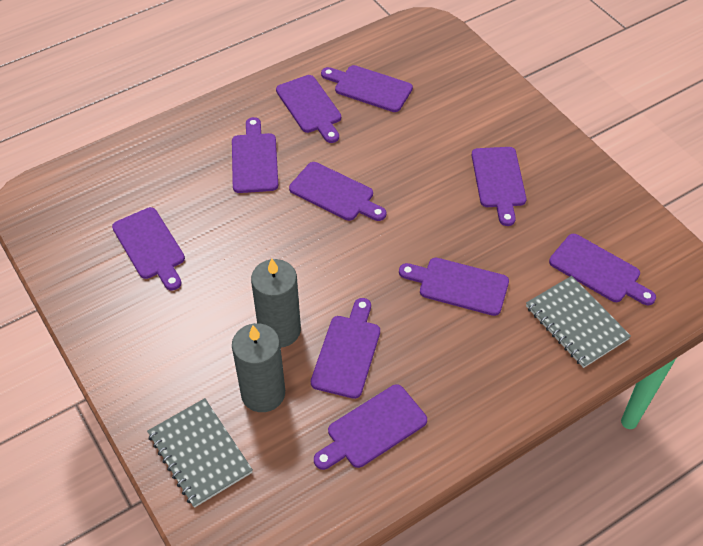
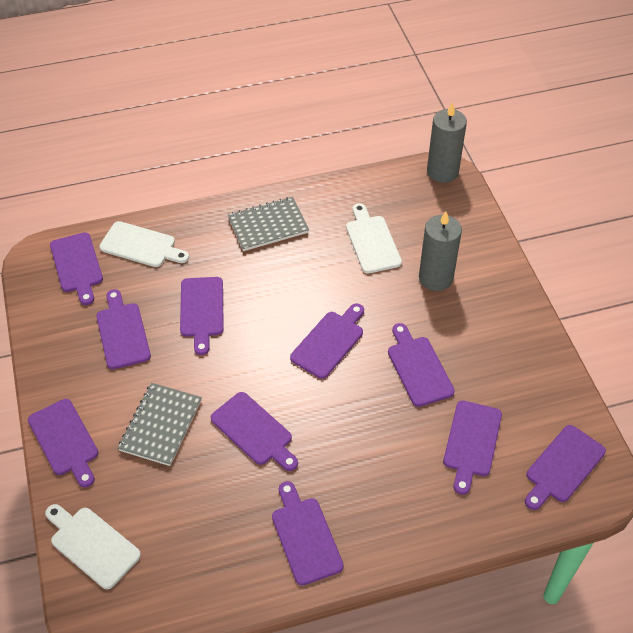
white cutting board: none = 0 -> [45,504,141,589] [99,221,189,267] [346,203,402,274] = 3

